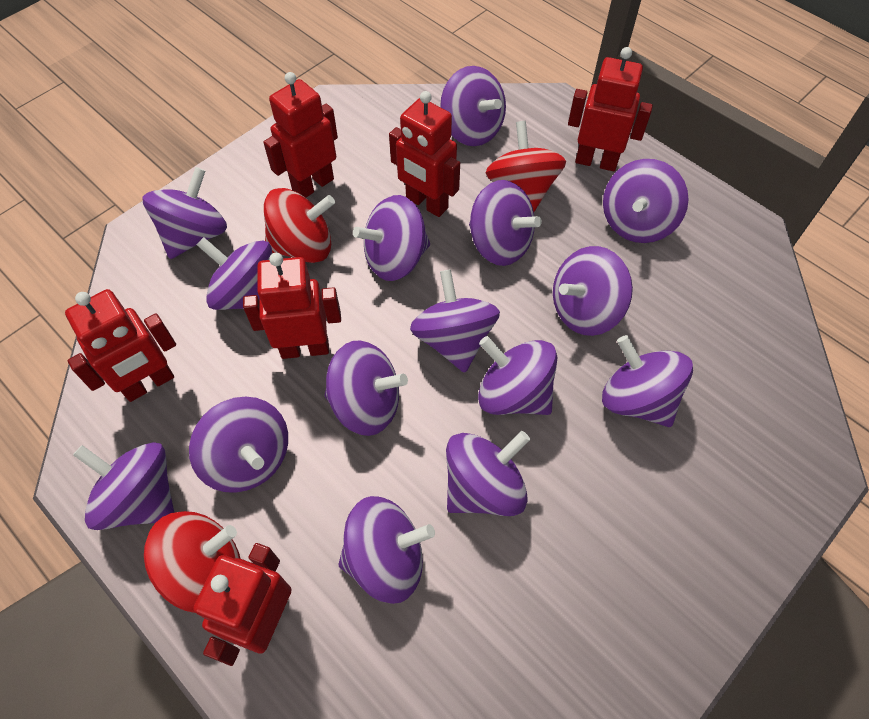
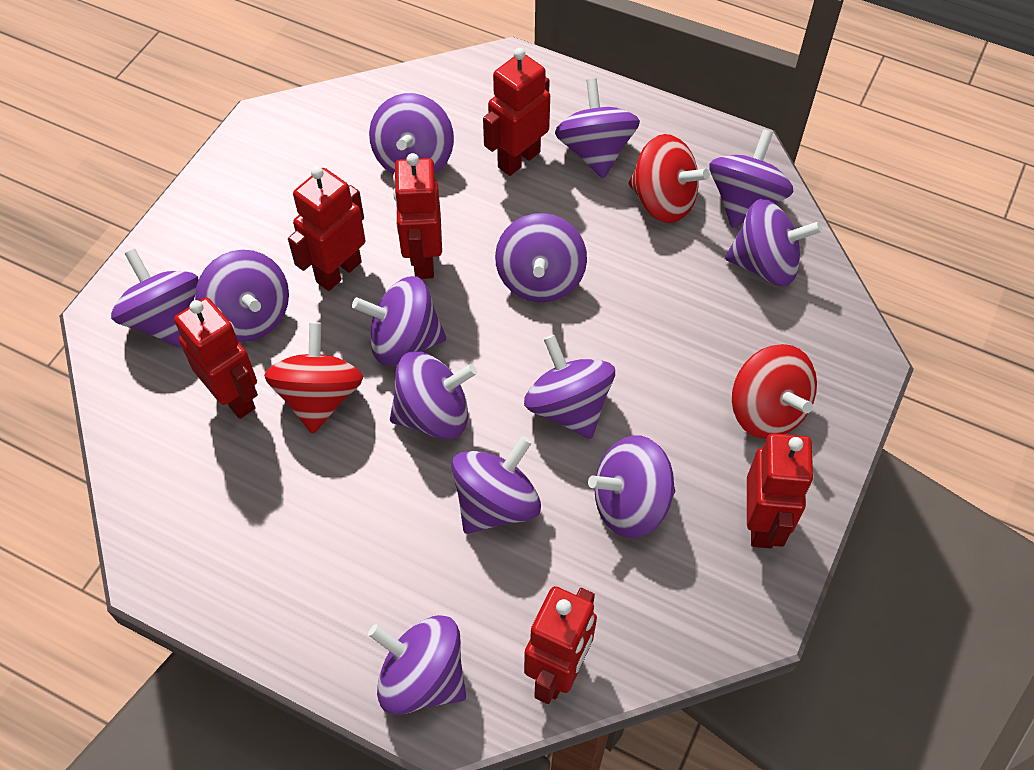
purple spinning top: [73,442,174,530] [142,167,227,259] [189,396,288,493] [197,237,272,310] [324,340,408,436] [339,496,435,604] [353,195,430,281] [410,269,500,373] [440,66,506,146] [446,431,530,516] [469,180,542,266] [478,336,557,415] [553,246,633,336] [602,335,693,427] [603,159,689,243] = 15 -> [111,249,198,347] [195,250,289,342] [352,276,446,366] [368,615,466,715] [369,93,454,174] [390,351,477,440] [452,436,541,534] [495,213,587,302] [524,335,615,439] [555,78,640,179] [588,435,675,538] [709,129,794,228] [725,199,822,286] = 13

